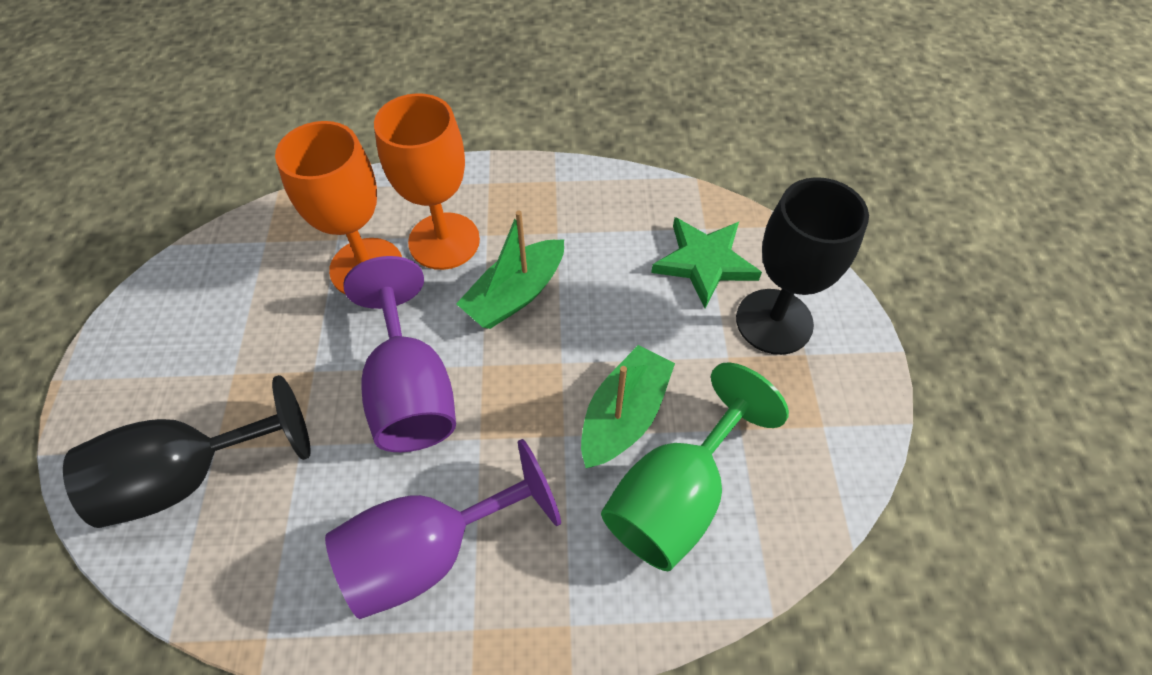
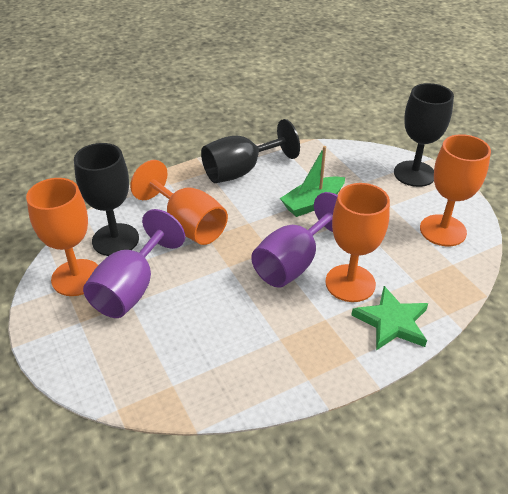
black goblet: [63,375,311,528] [736,177,869,355] = 2 -> [74,143,139,256] [201,119,300,183] [394,83,454,187] = 3
green boat: [456,211,564,329] [581,345,675,468] = 2 -> [280,146,345,217] = 1
green goblet: [601,362,789,571] = 1 -> none = 0
orange goblet: [275,121,402,295] [374,93,480,270] = 2 -> [26,178,98,296] [130,160,228,245] [325,183,390,302] [420,134,491,246] = 4

